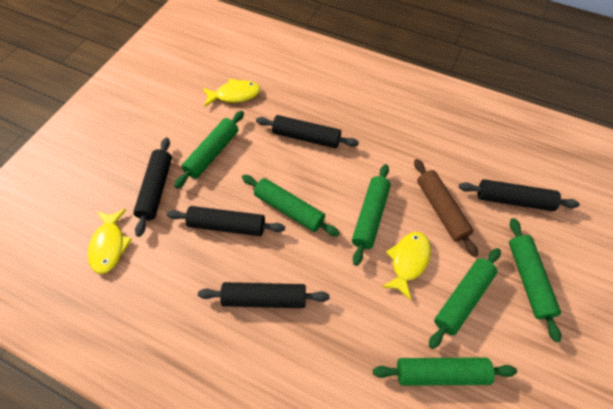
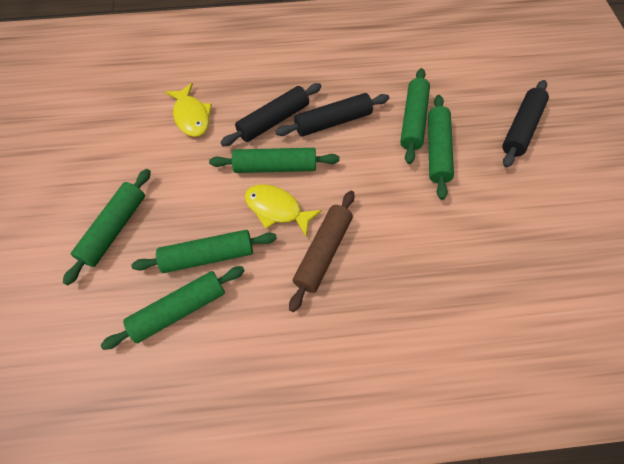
black rolling pin: [133,137,172,237] [167,206,285,236] [198,282,330,308] [256,115,359,148] [459,179,580,211] = 5 -> [220,83,322,146] [275,93,389,137] [502,80,549,168] = 3
yellow fish: [88,209,132,274] [203,78,260,107] [382,232,431,301] = 3 -> [165,83,212,137] [244,184,322,236] = 2

